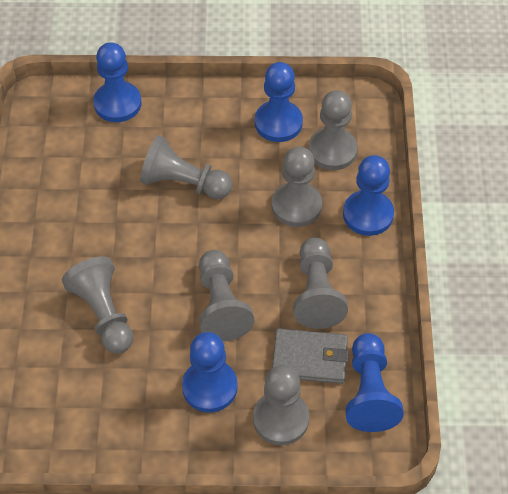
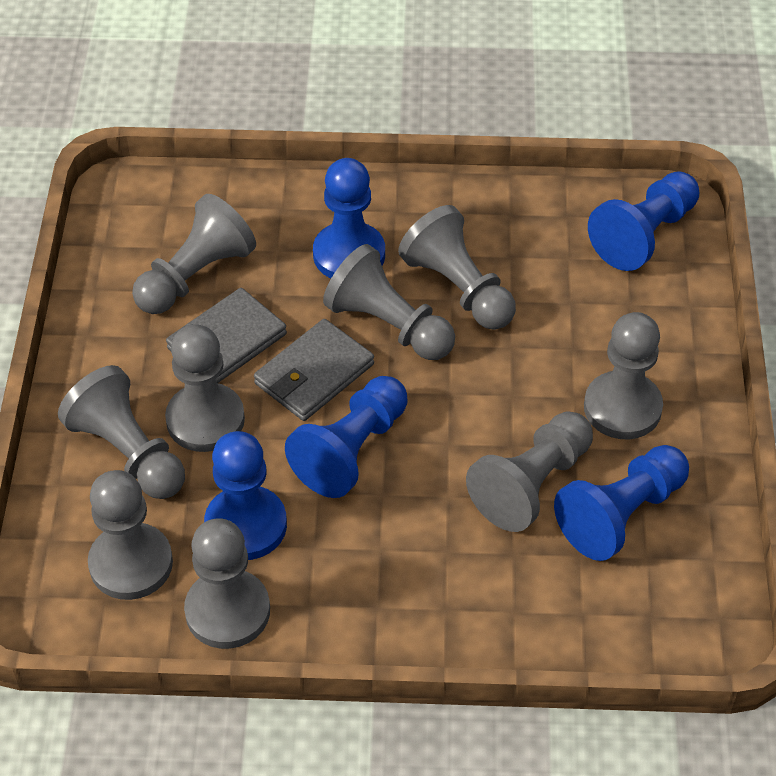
grey pawn: [62,256,133,353] [140,135,232,199] [199,250,254,341] [253,365,309,445] [272,147,322,227] [293,237,348,329] [308,90,358,170] = 7 -> [58,365,185,499] [88,470,173,600] [132,194,256,314] [165,324,245,452] [184,518,270,649] [323,244,455,360] [398,205,516,330] [466,412,593,532] [584,312,663,439] = 9
grey wallet: [272,328,349,384] = 1 -> [166,288,287,383] [254,319,374,421] = 2

